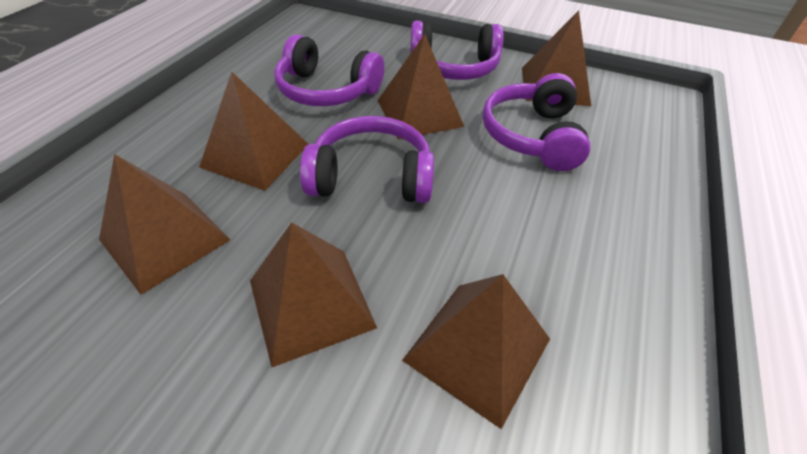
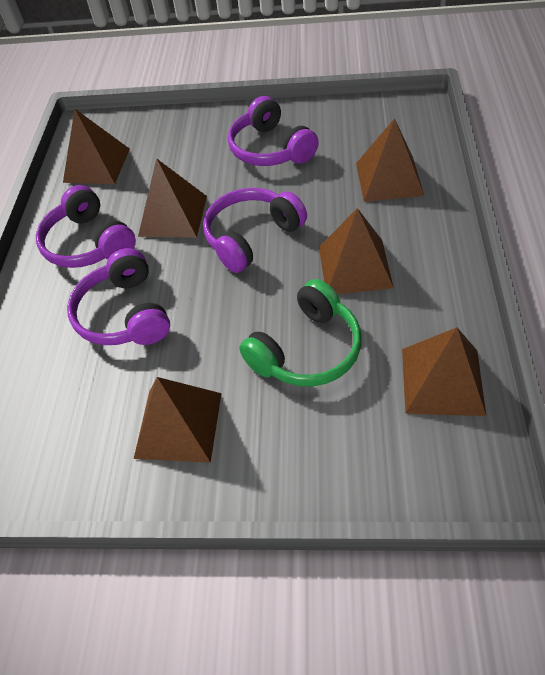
green headphones: none = 0 -> [239,279,362,387] = 1

